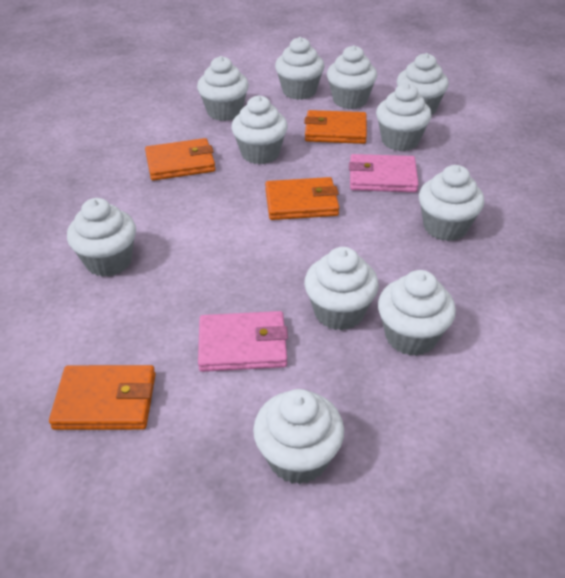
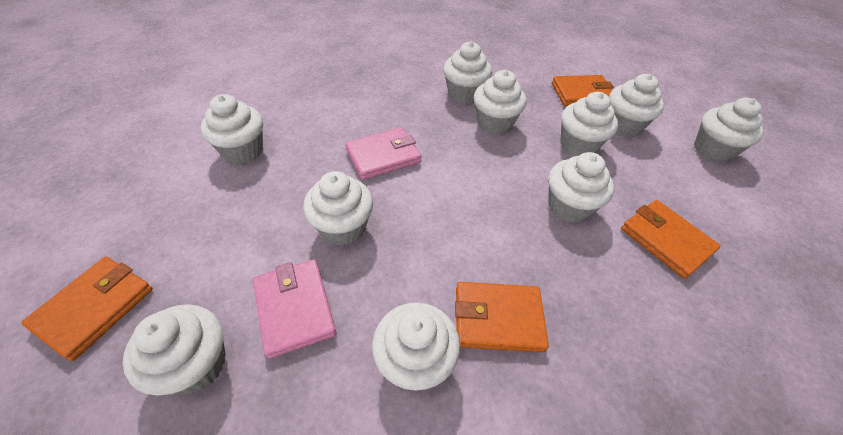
white cupcake: [67,198,136,277] [197,56,249,121] [232,95,288,164] [253,389,344,484] [275,37,324,100] [304,247,379,331] [327,45,377,109] [376,83,432,151] [378,270,456,356] [397,53,449,115] [419,165,485,241] = 11 -> [123,304,226,395] [201,94,263,164] [303,171,373,246] [372,302,460,391] [443,41,492,104] [474,70,527,135] [548,152,614,223] [560,92,618,156] [609,74,664,137] [694,98,764,163] = 10

